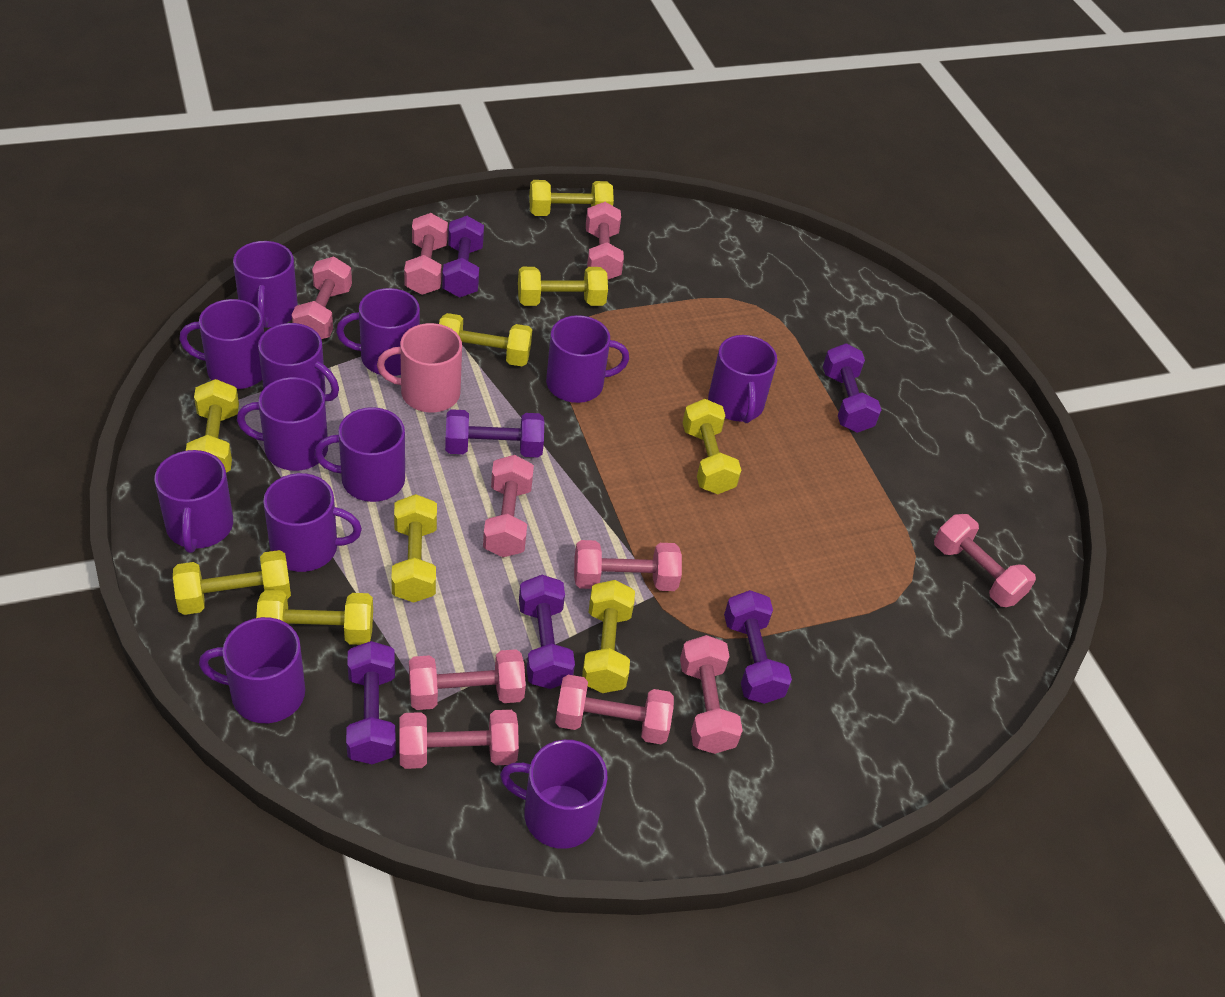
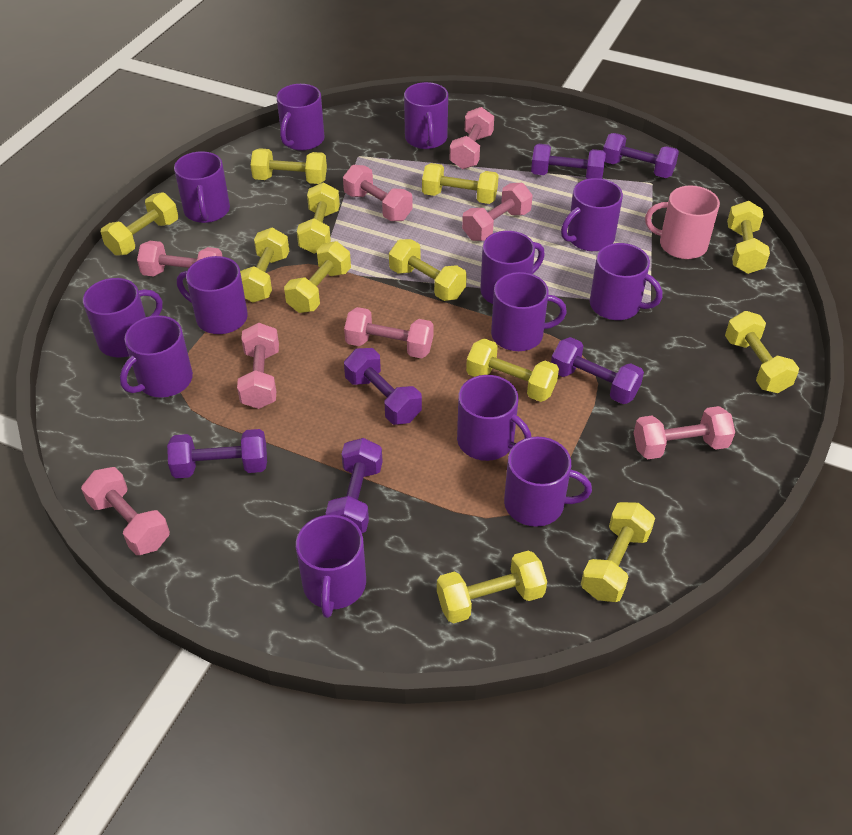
pink dumbbell: [292,257,352,339] [399,710,519,769] [404,213,448,295] [409,649,526,710] [483,455,534,557] [555,675,674,745] [574,540,682,591] [586,202,624,280] [680,635,743,754] [934,514,1036,607] = 10 -> [81,467,170,555] [137,241,222,277] [237,323,279,409] [343,165,413,221] [344,307,433,358] [450,107,494,169] [462,183,533,241] [634,406,735,459] = 8
purple mug: [154,450,233,553] [179,299,264,389] [199,617,305,723] [233,241,298,328] [237,377,328,471] [258,323,339,401] [263,473,362,572] [314,407,405,502] [336,288,420,376] [500,740,607,849] [546,315,629,403] [708,335,777,423] = 12 -> [83,278,163,357] [120,315,193,398] [174,151,230,223] [177,256,248,334] [276,84,325,151] [296,514,366,618] [404,82,448,149] [457,375,531,461] [480,231,545,304] [491,272,567,351] [504,436,592,527] [561,178,623,251] [590,243,663,320] = 13
yellow dumbbell: [173,550,291,615] [186,379,239,472] [256,590,373,645] [391,494,437,603] [439,313,532,366] [518,267,608,306] [529,180,614,216] [582,580,635,693] [683,399,741,494] = 9 -> [101,192,178,256] [240,228,289,303] [251,148,327,184] [284,241,351,313] [297,183,340,254] [389,239,467,301] [422,163,499,204] [437,550,547,623] [466,338,559,402] [581,502,655,602] [725,311,799,393] [727,201,770,274] = 12

